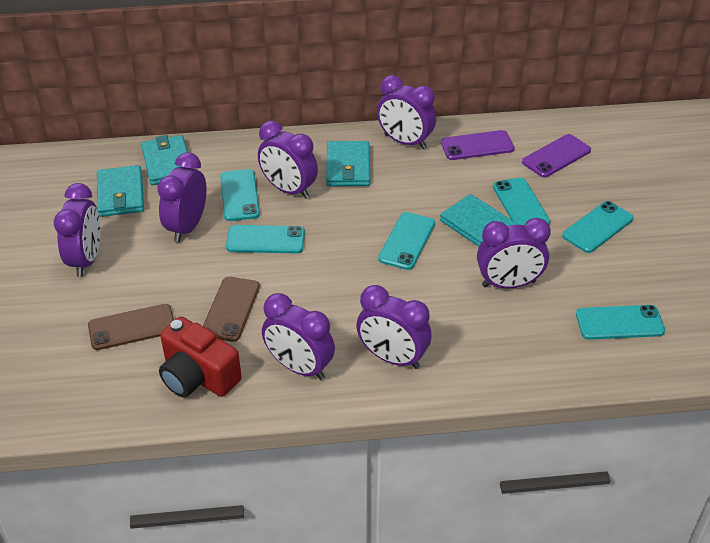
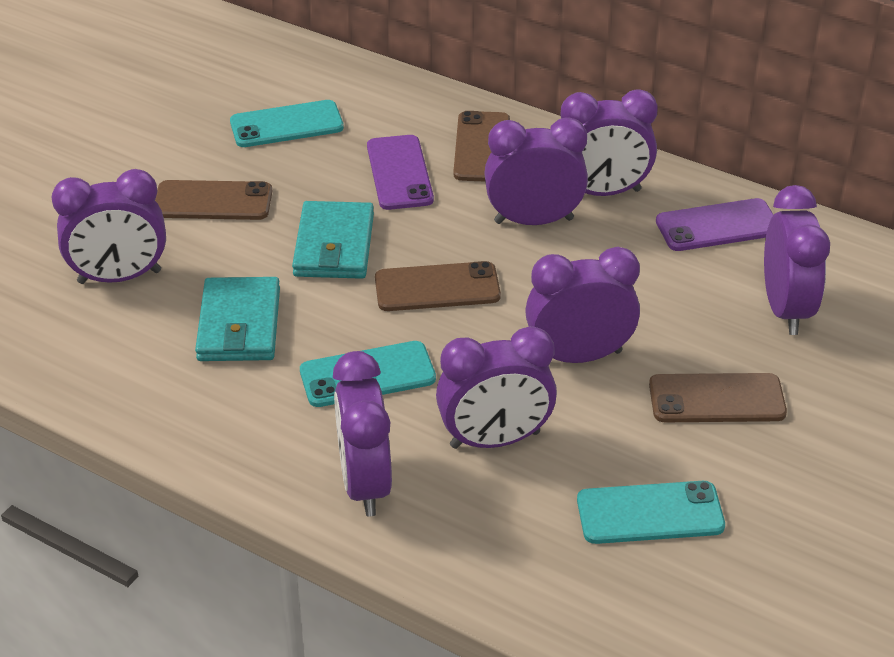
brown phone: [88,304,174,350] [203,277,260,342] = 2 -> [155,180,272,220] [375,261,501,311] [453,111,510,181] [649,373,787,422] = 4
red camera: [159,317,242,397] = 1 -> none = 0
turquoise phone: [220,169,260,221] [226,225,305,254] [378,212,435,270] [493,177,550,225] [562,201,634,253] [576,305,665,340] = 6 -> [230,100,344,147] [300,341,436,407] [577,481,725,544] = 3
turquoise wallet: [97,165,144,217] [141,135,187,185] [326,141,370,186] [440,194,518,247] = 4 -> [195,277,280,361] [292,201,374,279] = 2

